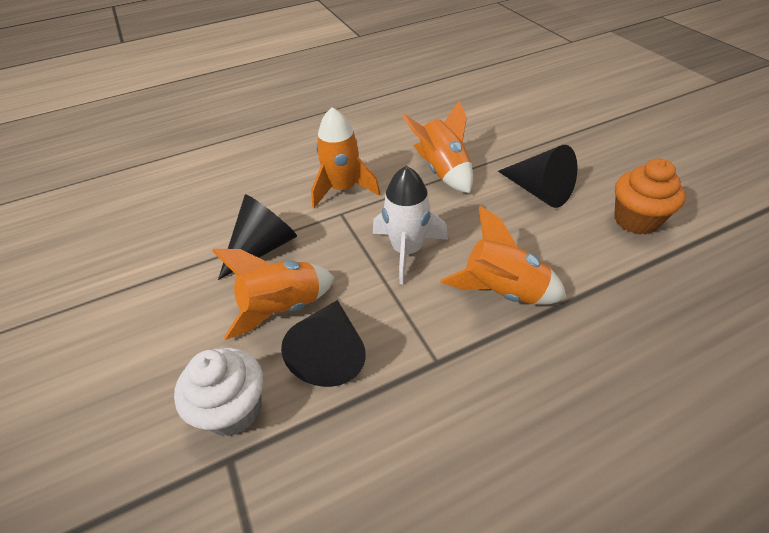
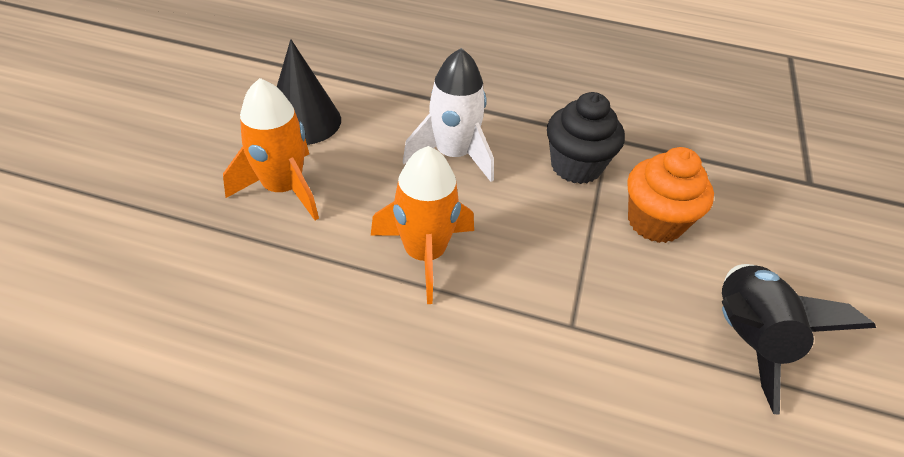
black cone: [218,194,297,280] [281,300,366,387] [498,145,577,208] = 3 -> [277,39,341,145] = 1
black cupcake: none = 0 -> [547,92,625,184] = 1
black rocket: none = 0 -> [722,264,876,415] = 1
orange rocket: [213,249,335,340] [311,107,380,208] [402,101,473,193] [440,206,567,304] = 4 -> [223,78,319,221] [371,146,474,304] = 2
white cupcake: [174,347,263,436] = 1 -> none = 0

